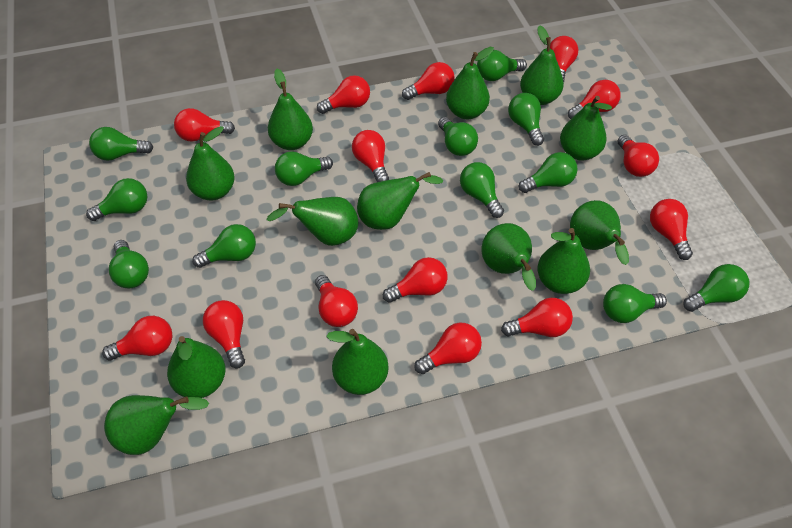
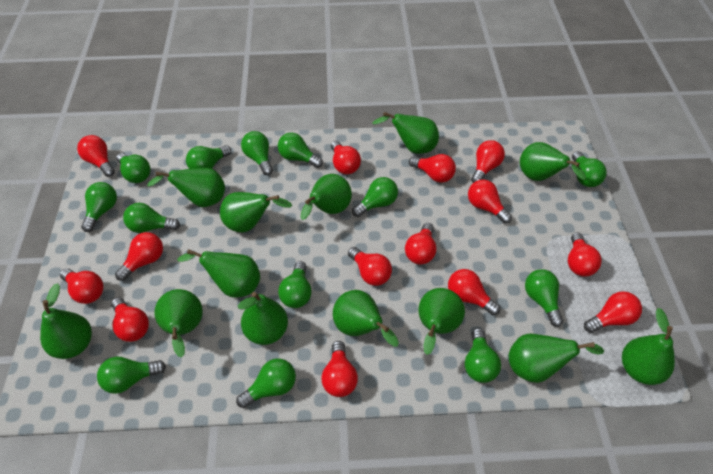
green light bulb: [86,178,147,221] [89,127,154,161] [109,240,149,288] [192,224,256,268] [275,151,333,186] [438,117,478,156] [460,162,504,218] [477,50,527,81] [508,93,544,146] [519,152,578,193] [603,284,667,323] [683,264,749,312] = 12 -> [81,182,117,232] [97,357,166,394] [116,153,151,183] [123,203,180,233] [186,145,231,169] [236,359,296,408] [241,131,273,175] [278,133,323,168] [278,261,312,308] [352,177,398,217] [465,328,501,383] [525,269,563,327] [572,151,607,187] = 13

